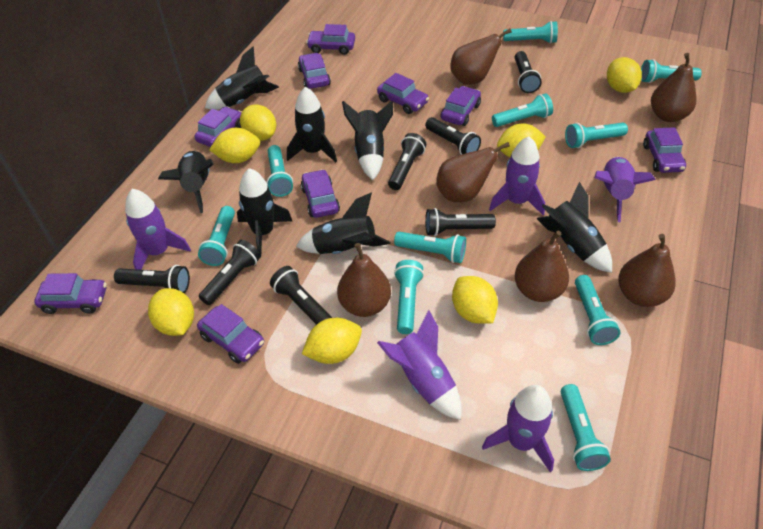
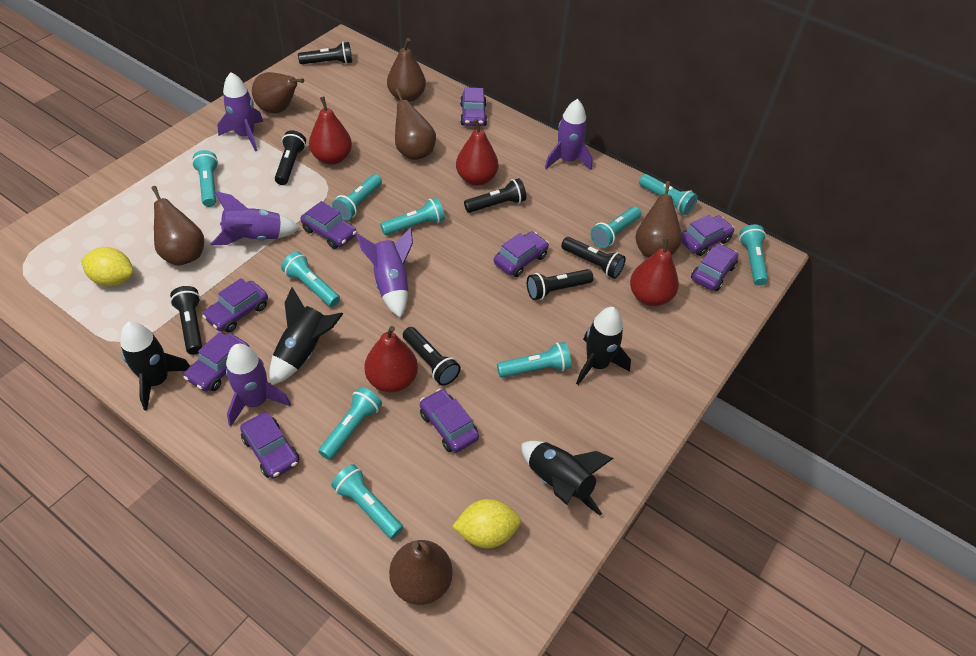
black rocket: [158,151,214,213] [205,47,279,110] [237,168,292,255] [287,87,337,162] [296,193,390,254] [342,100,393,180] [536,182,612,273] = 7 -> [120,322,190,411] [269,287,343,385] [521,441,614,516] [576,307,631,385] = 4
red pear: none = 0 -> [309,97,352,165] [364,326,418,392] [456,119,498,185] [630,237,679,306] = 4
yellow lemon: [148,288,194,336] [209,128,260,163] [240,105,276,141] [302,318,362,364] [452,276,498,324] [497,123,545,157] [607,57,642,93] = 7 -> [81,247,134,286] [452,499,521,548] = 2

